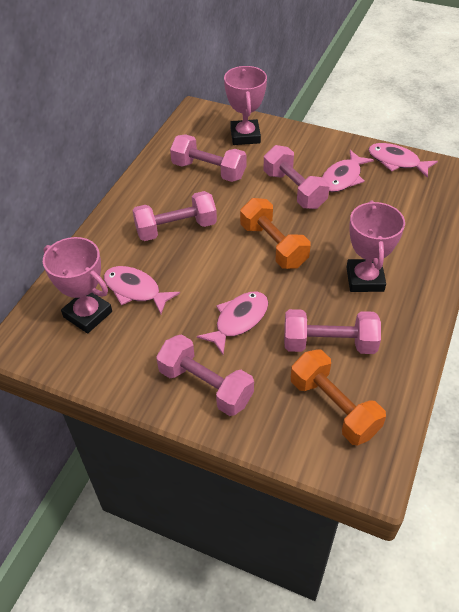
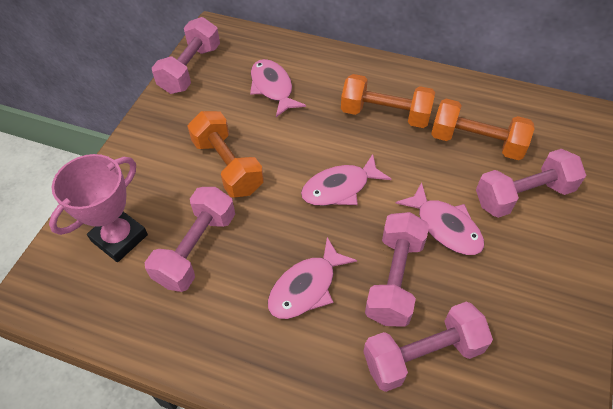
orange dumbbell: [240,198,310,269] [291,349,386,445] = 2 -> [187,111,264,198] [341,74,435,128] [431,98,535,160] = 3
pink trophy: [43,237,112,333] [224,66,267,145] [346,201,405,292] = 3 -> [49,154,148,262] = 1

